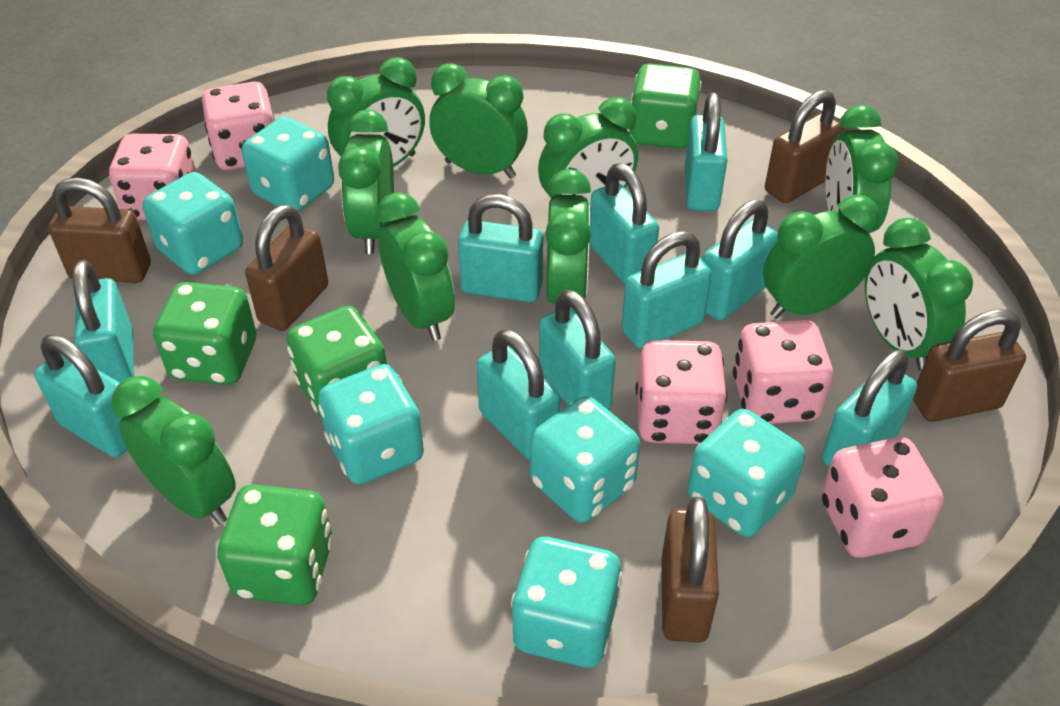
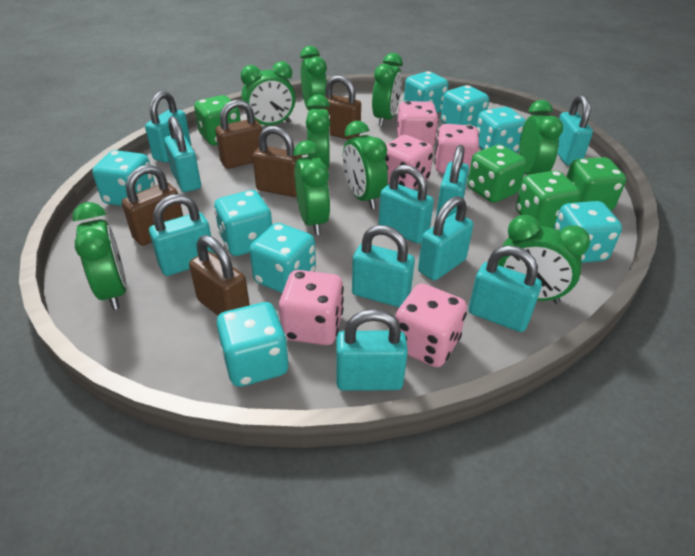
green clock: [112,376,236,525] [327,57,425,167] [338,109,394,254] [377,192,455,341] [429,63,528,178] [538,97,638,205] [545,169,591,307] [763,195,880,319] [825,105,898,233] [865,218,973,371] = 10 -> [72,202,127,310] [241,61,296,125] [294,140,330,235] [300,46,327,111] [306,94,330,168] [343,121,388,209] [372,53,403,127] [498,215,590,304] [519,100,563,175] = 9
turquoise dice: [143,172,243,275] [241,117,334,212] [318,364,424,485] [511,537,622,668] [530,396,640,523] [688,409,805,537] = 6 -> [92,150,155,206] [214,190,272,256] [216,302,289,387] [249,223,316,293] [404,71,449,113] [441,85,489,127] [476,107,526,152] [554,201,622,263] = 8

